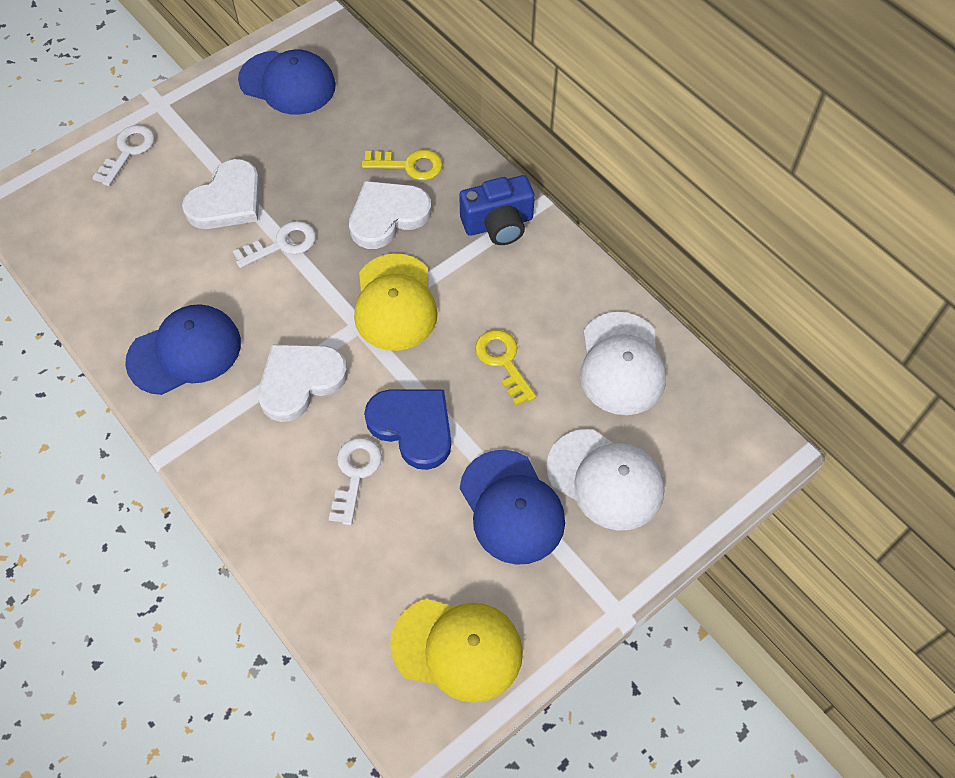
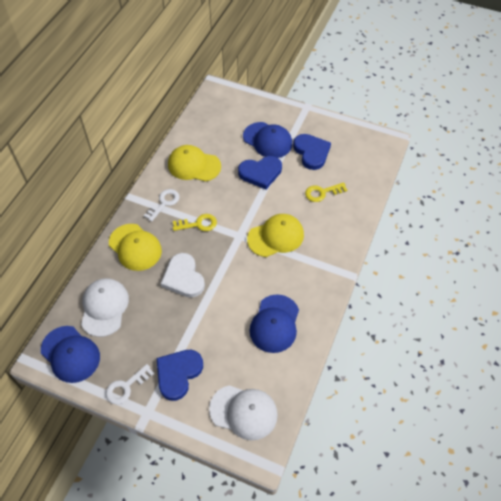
blue camera: [459,175,535,245] = 1 -> none = 0
blue heart: [364,390,451,470] = 1 -> [157,350,203,401] [238,156,282,189] [293,134,331,170] = 3
white heart: [182,159,260,229] [258,344,348,422] [349,181,431,249] = 3 -> [161,253,205,298] = 1
white key: [92,125,155,186] [233,221,316,268] [329,438,382,525] = 3 -> [106,364,154,404] [144,189,180,222] = 2
yellow cap: [354,254,438,351] [390,599,523,703] = 2 -> [109,224,162,271] [168,145,221,182] [247,214,304,257] = 3

